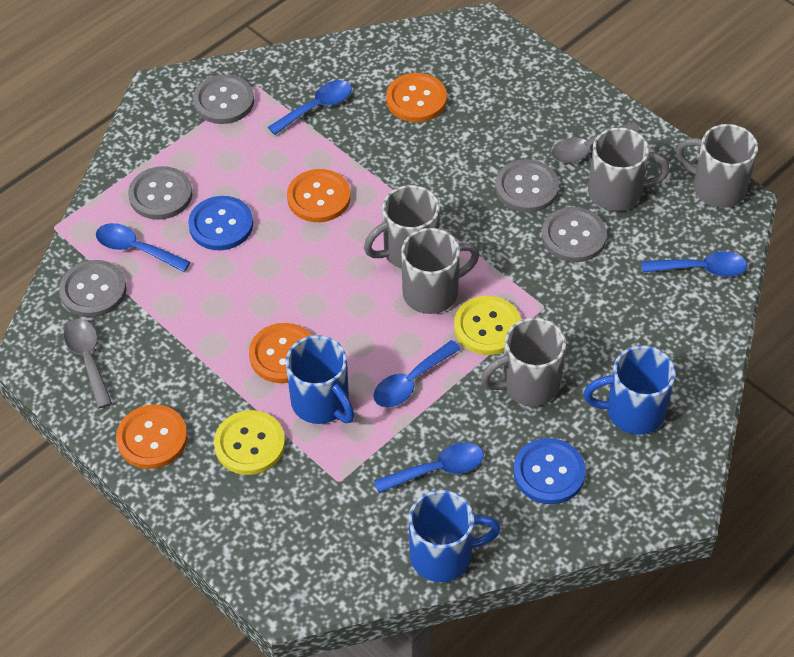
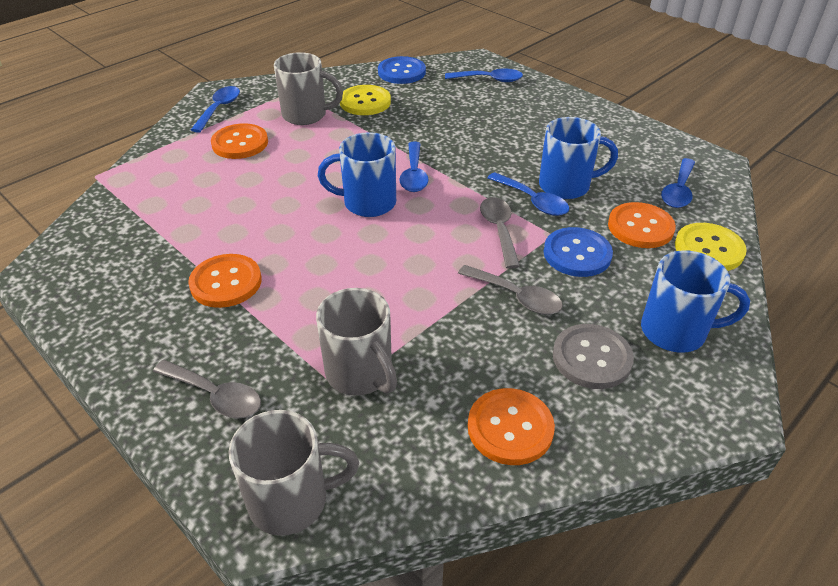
grey button: [59,260,127,317] [128,166,192,220] [193,75,254,124] [495,159,559,213] [542,207,607,262] = 5 -> [553,324,634,389] = 1
grey mug: [364,185,440,269] [401,228,480,314] [481,318,566,406] [588,127,670,211] [676,124,758,208] = 5 -> [228,410,359,536] [274,52,343,125] [316,288,397,396] = 3
grey spoon: [64,319,112,408] [552,122,640,163] = 2 -> [153,360,261,418] [458,265,563,315] [480,197,520,269] = 3

